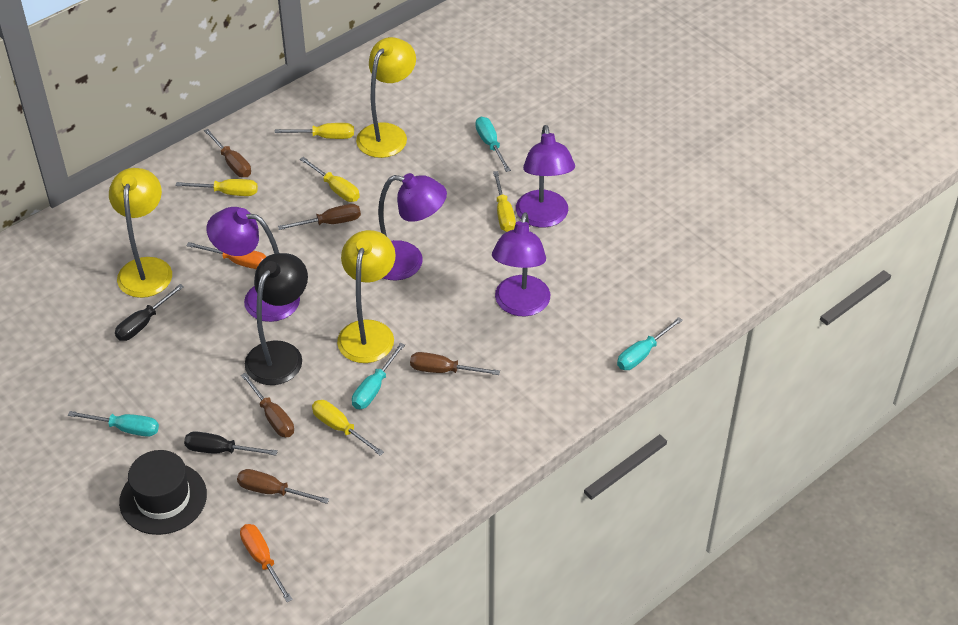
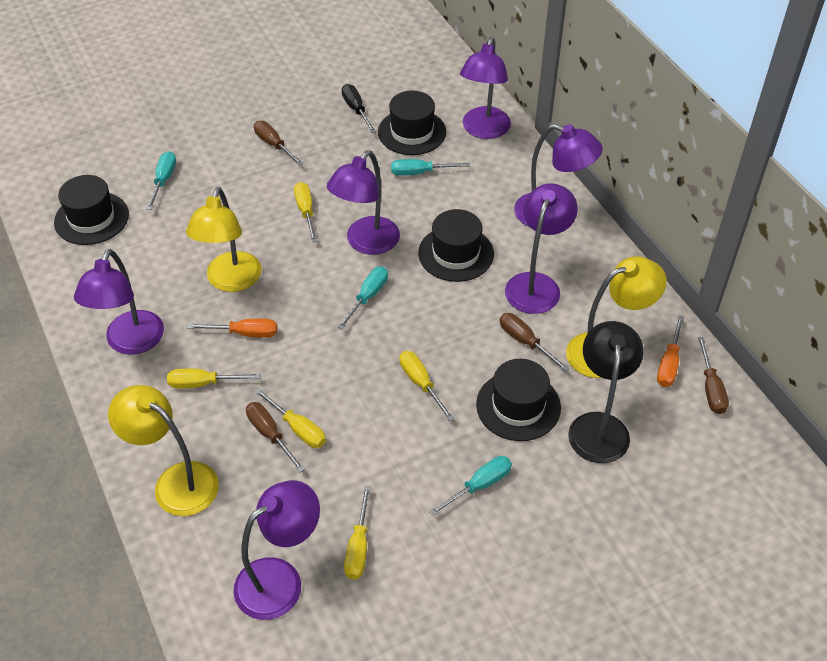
black hat: [119,450,207,535] = 1 -> [54,175,129,245] [378,91,446,155] [418,209,494,282] [476,359,561,441] = 4
black screwdriver: [115,284,184,341] [184,431,278,456] = 2 -> [342,84,376,133] = 1
brown screwdriver: [204,129,251,177] [237,469,329,504] [241,373,294,437] [278,204,361,230] [410,352,500,375] = 5 -> [246,402,305,472] [254,121,304,166] [500,313,570,372] [698,337,729,414] = 4
purple lamp: [206,207,300,322] [378,173,447,280] [492,212,550,316] [516,125,575,227] = 4 -> [74,249,164,355] [233,480,320,620] [327,150,400,255] [460,37,511,139] [505,183,578,314] [514,124,603,227] = 6

